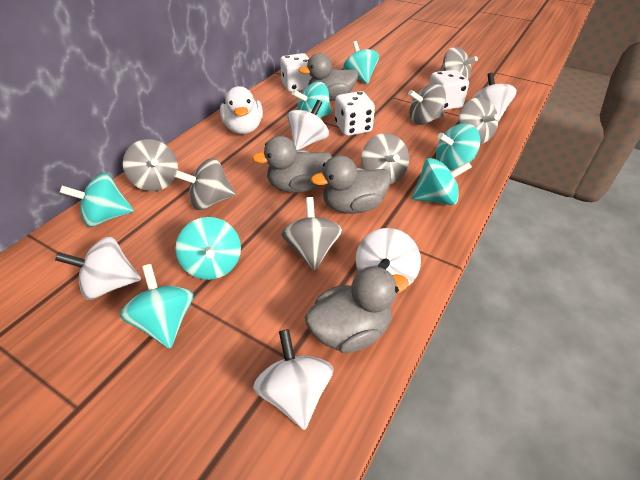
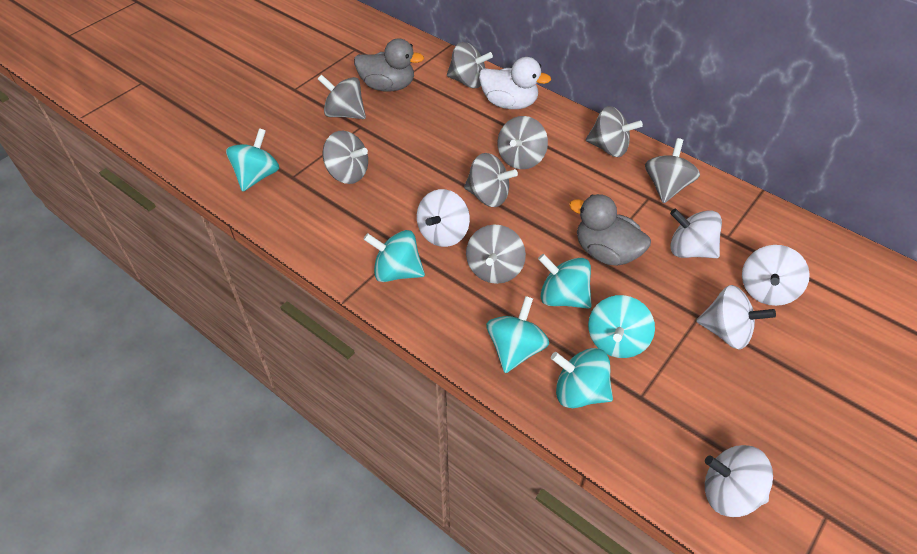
grey duck: [252,136,332,193] [298,53,358,101] [305,266,409,353] [311,155,391,214] = 4 -> [354,38,424,92] [569,194,651,266] = 2
grey spinning top: [123,139,178,191] [174,158,236,210] [281,197,342,271] [361,133,409,184] [408,84,446,125] [440,47,478,80] [458,98,499,144] = 7 -> [318,74,366,119] [323,131,368,184] [447,42,493,88] [464,153,518,207] [466,224,526,284] [498,116,548,169] [586,106,643,157] [645,138,700,203] = 8
turquoise spinning top: [60,173,134,227] [120,264,194,348] [175,217,241,280] [292,81,332,118] [343,41,379,84] [412,158,472,205] [436,123,480,170] = 7 -> [226,128,279,192] [363,230,425,282] [486,296,549,373] [538,254,592,309] [551,348,613,408] [588,295,655,358] = 6
white dice: [280,53,312,92] [335,91,375,136] [429,70,469,110] = 3 -> none = 0

